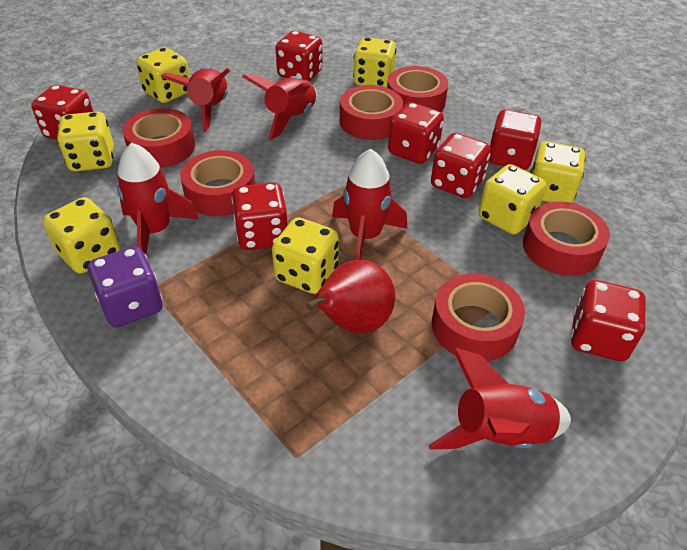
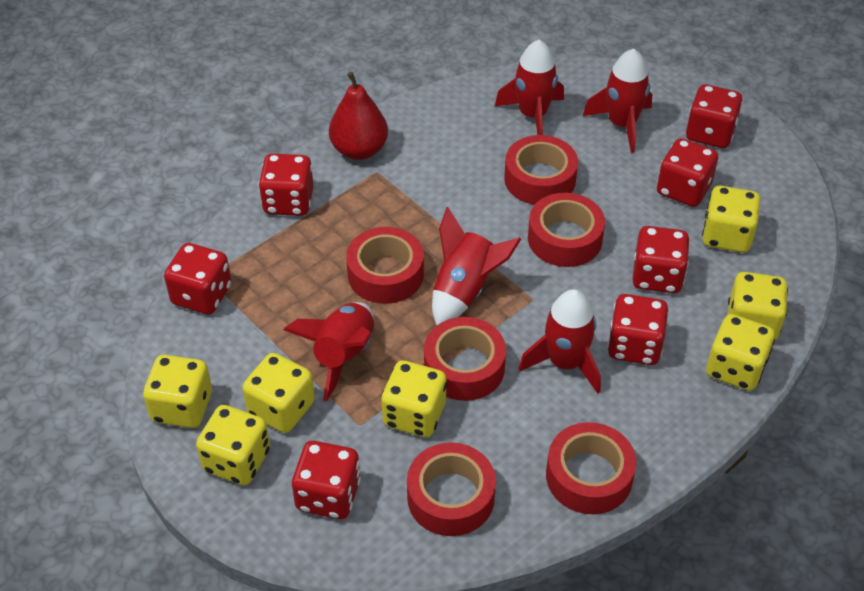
purple dice: [88,246,163,327] = 1 -> none = 0

